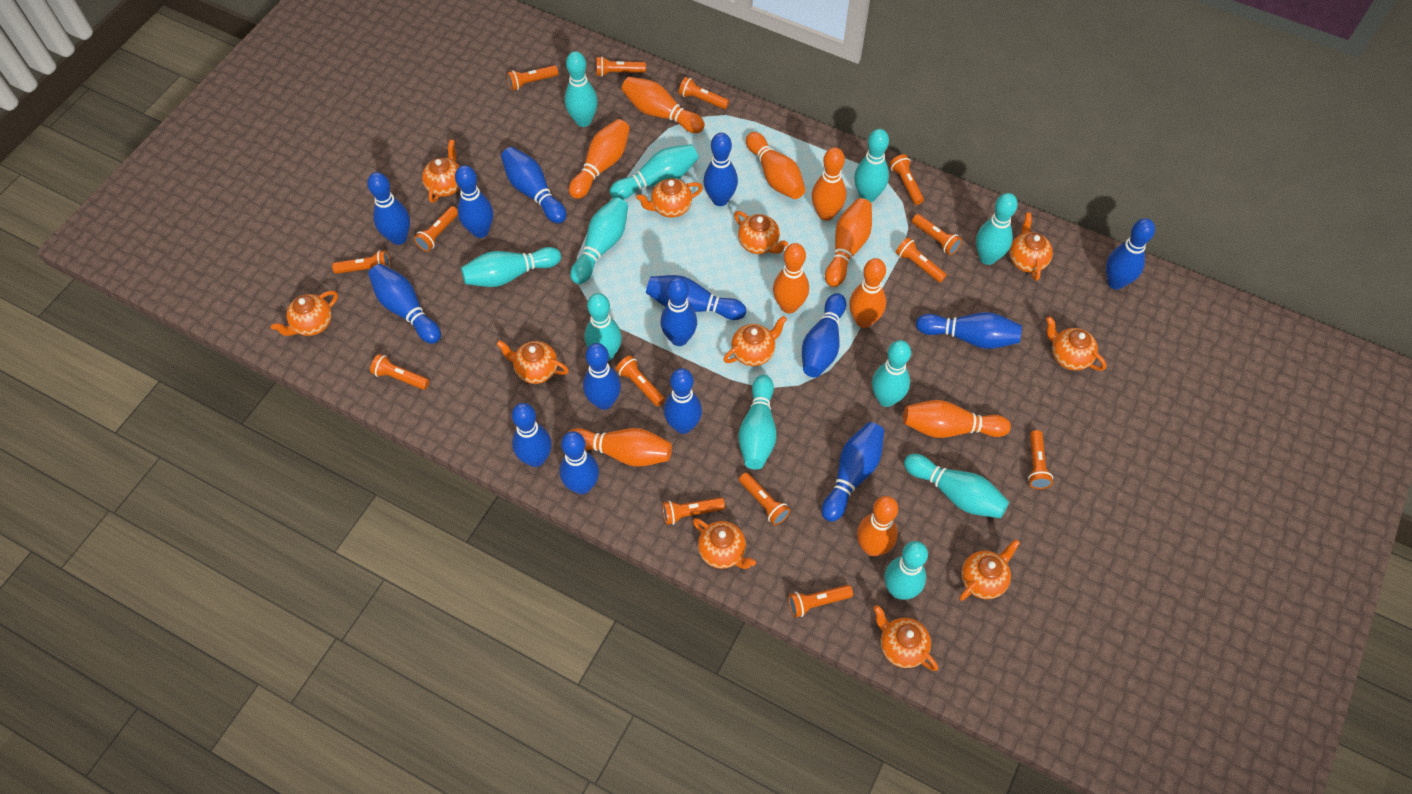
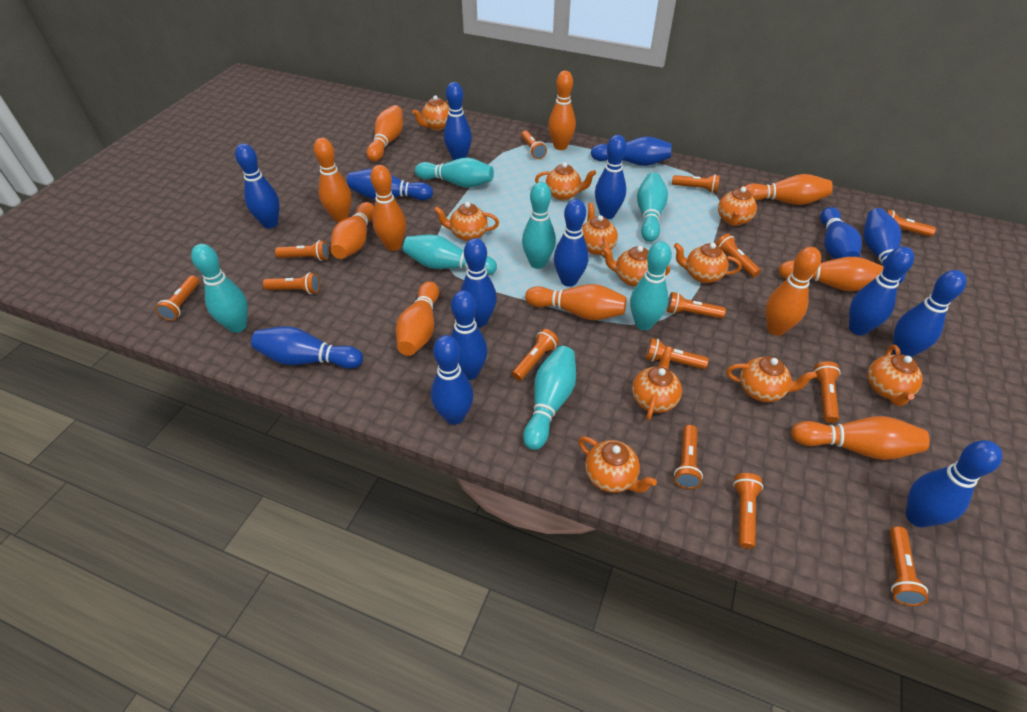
orange bowling pin: [567,428,672,466] [569,119,630,199] [621,77,705,133] [746,132,805,199] [773,243,809,314] [812,147,846,221] [825,198,872,287] [849,258,886,328] [857,496,898,556] [903,400,1011,438] = 10 -> [314,138,352,222] [331,202,374,259] [367,105,403,161] [370,165,406,251] [395,281,439,356] [525,284,626,320] [548,71,576,150] [745,174,833,205] [766,247,821,336] [779,257,884,291] [791,416,930,460] = 11
turquoise bowling pin: [461,247,561,287] [565,51,598,127] [570,197,628,284] [585,293,622,361] [610,144,699,200] [738,375,776,469] [854,129,889,202] [872,340,911,407] [884,541,928,600] [904,454,1009,518] [976,193,1018,265] = 11 -> [191,244,248,333] [403,234,497,275] [415,157,494,188] [522,182,556,269] [523,346,576,450] [630,241,672,330] [637,172,668,242] = 7

